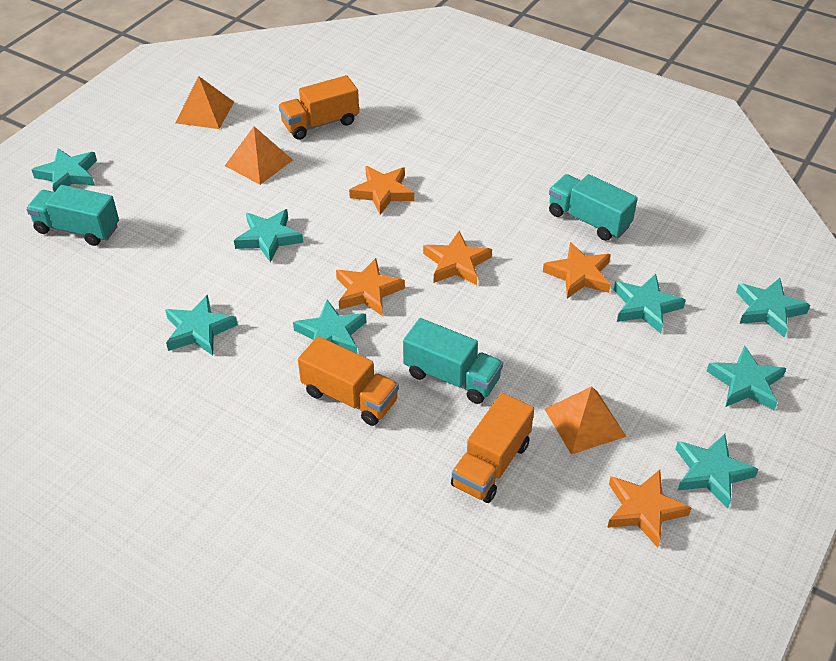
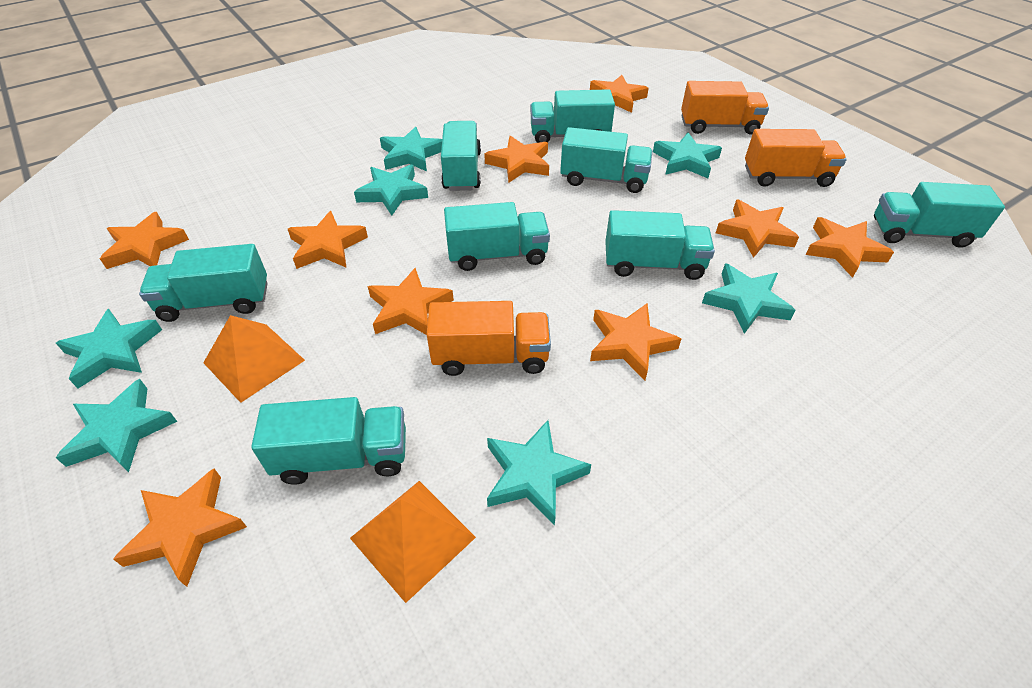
orange pyramid: [175,76,234,129] [225,126,293,185] [545,386,626,455] = 3 -> [203,315,305,403] [350,481,476,603] = 2
orange star: [336,258,405,316] [349,166,415,215] [423,231,492,285] [543,242,611,299] [607,470,691,548] = 5 -> [100,212,189,269] [113,469,247,587] [288,211,368,269] [368,268,454,335] [484,136,549,183] [590,75,649,113] [590,304,681,380] [716,200,799,258] [805,217,894,278] = 9
turquoise star: [32,148,97,192] [165,294,238,355] [234,209,303,262] [293,300,366,354] [614,274,686,333] [676,434,758,508] [707,345,786,410] [736,278,810,338] = 8 -> [56,309,162,389] [56,379,177,472] [354,165,428,216] [380,127,442,171] [487,420,591,526] [653,133,722,178] [702,263,795,334] = 7
turquoise truck: [26,185,119,246] [403,318,503,404] [549,174,638,241] = 3 -> [139,244,268,322] [251,397,406,485] [441,121,481,191] [444,202,550,271] [530,89,615,143] [560,127,653,193] [605,210,715,280] [874,182,1005,248] = 8

